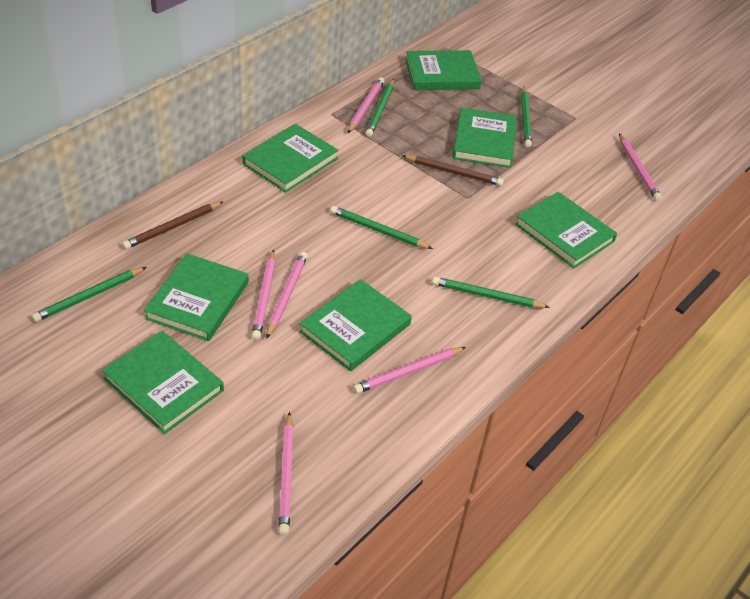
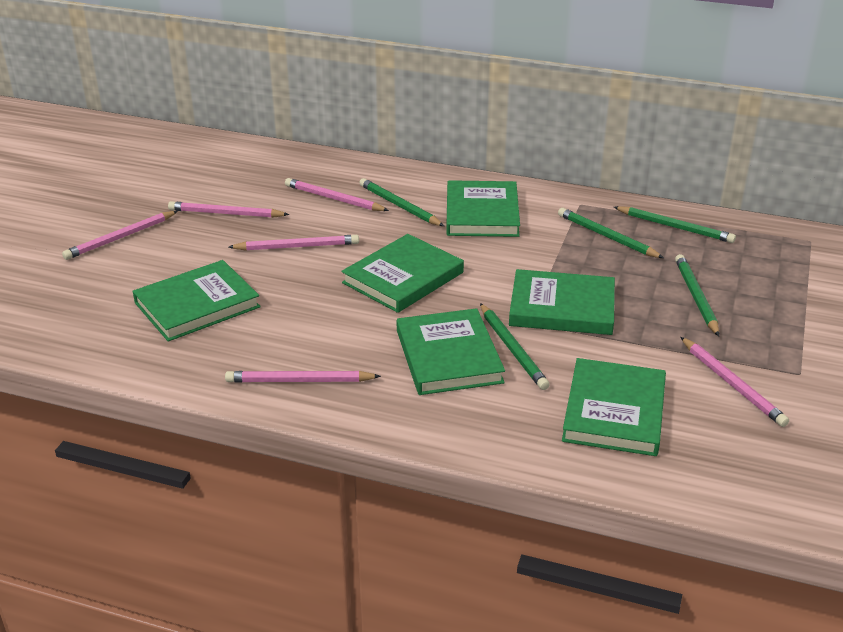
brown pencil: [122,201,224,249] [403,155,504,186] = 2 -> none = 0
green book: [102,331,224,434] [144,253,249,341] [242,124,339,193] [299,279,412,371] [405,50,482,90] [453,108,517,168] [515,192,617,268] = 7 -> [133,260,261,342] [341,234,464,313] [397,308,505,395] [446,180,520,237] [509,269,615,335] [562,358,666,456] = 6

